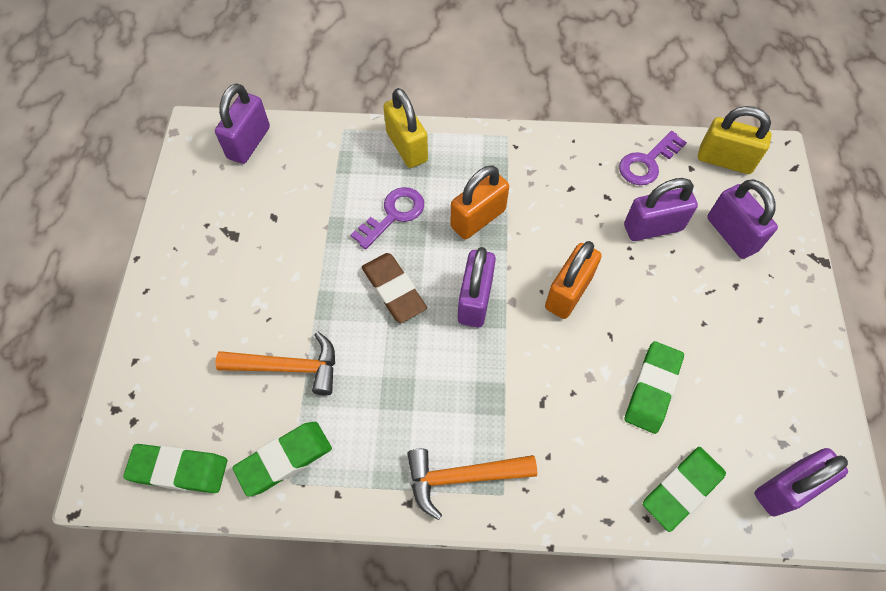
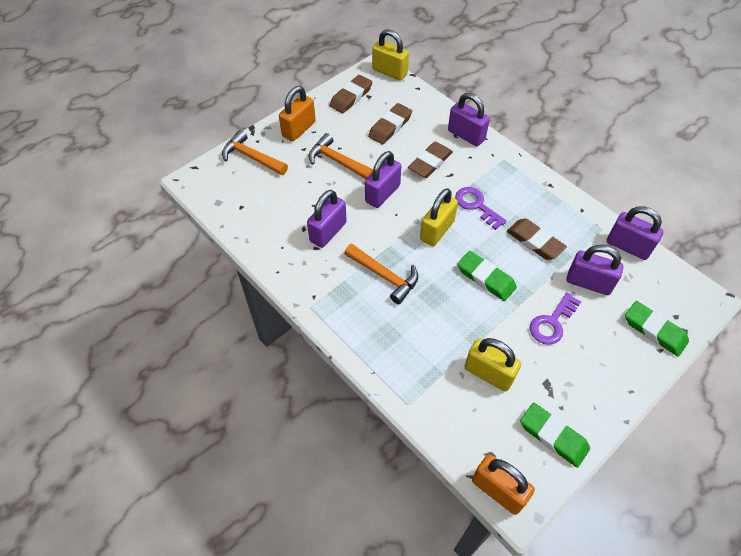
brown eraser: [362,253,427,323] = 1 -> [329,75,372,113] [368,103,412,144] [408,141,453,178] [507,218,567,260] = 4
green eraser: [123,444,227,493] [232,422,332,497] [625,341,684,434] [643,447,726,532] = 4 -> [457,251,517,301] [520,403,590,468] [625,301,689,357] = 3
orange hammer: [216,332,335,395] [407,449,537,520] = 2 -> [222,130,288,175] [309,133,373,179] [344,244,418,304] = 3
yellow padlock: [383,88,428,168] [698,106,772,174] = 2 -> [372,29,409,81] [420,188,458,246] [464,338,521,392] = 3

